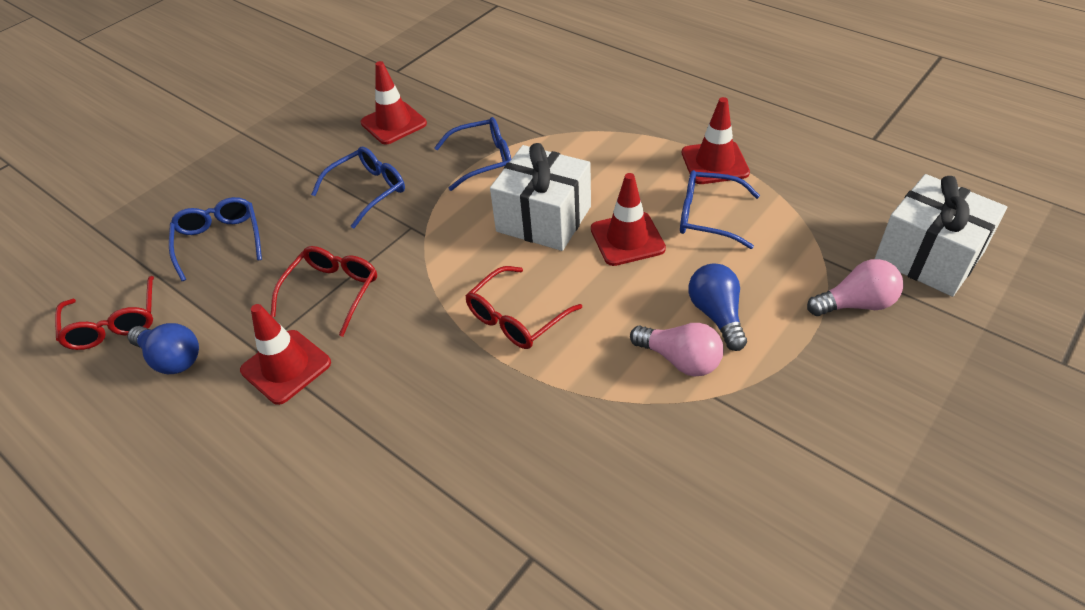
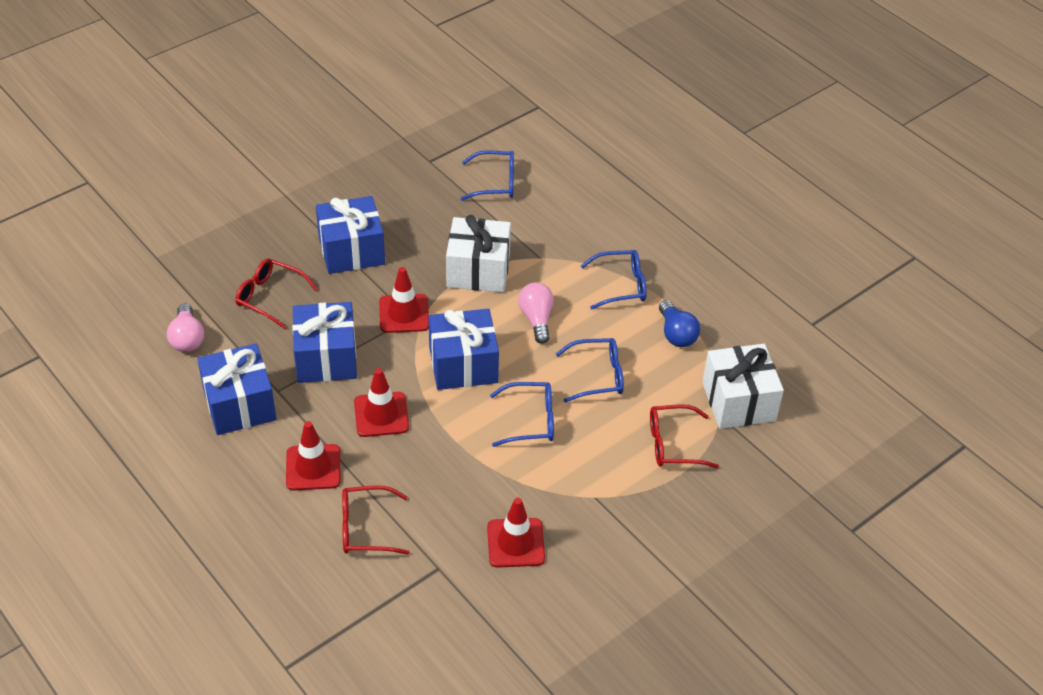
blue gift: none = 0 -> [197,344,276,435] [292,302,357,383] [316,196,385,274] [428,309,499,390] = 4
blue light bulb: [127,323,199,374] [689,263,747,351] = 2 -> [659,300,700,347] = 1

